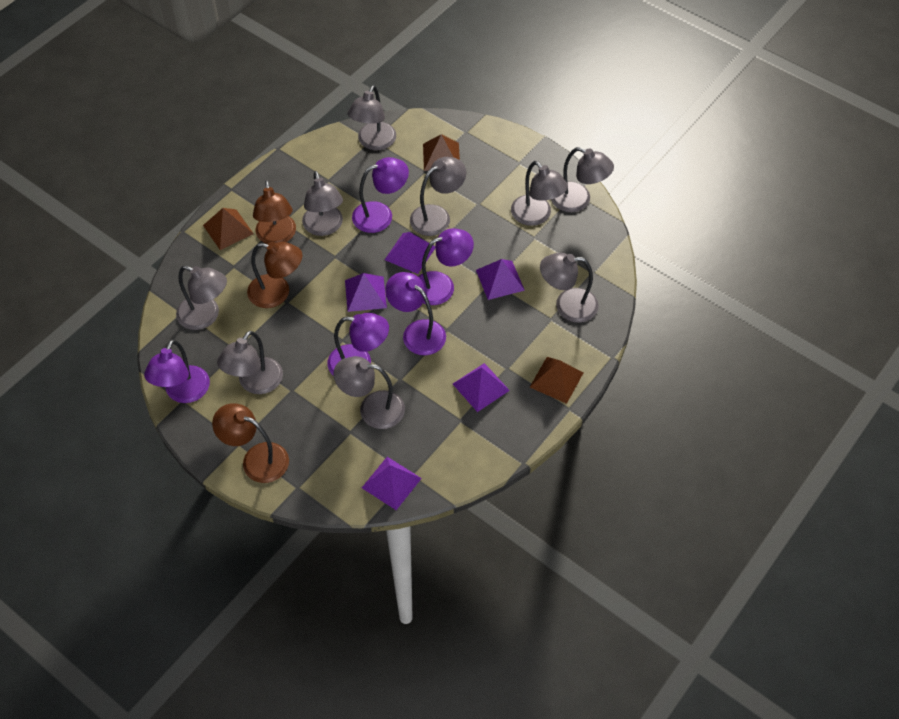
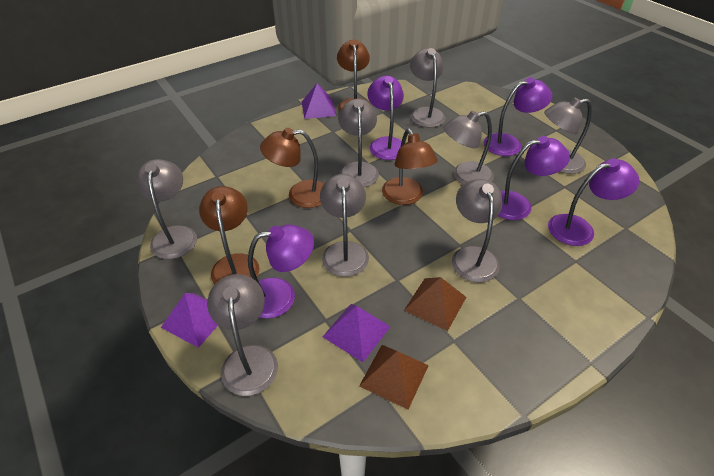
brown lamp: [212,403,289,483] [247,242,302,308] [253,180,296,244] = 3 -> [199,186,260,284] [260,128,324,208] [337,39,371,112] [382,128,438,205] = 4
brown pyramid: [203,208,254,250] [423,134,460,171] [530,357,584,404] = 3 -> [359,345,429,410] [404,277,466,331] = 2
grey lamp: [176,266,227,330] [217,331,283,394] [302,171,343,236] [333,356,405,429] [348,85,396,150] [410,157,466,236] [511,161,568,226] [540,253,599,323] [551,147,614,212] = 9 -> [137,159,197,259] [207,274,278,396] [320,174,369,277] [338,99,379,187] [410,48,446,127] [444,111,494,184] [452,179,502,282] [544,97,592,174] = 8
purple pyramid: [345,273,387,312] [362,457,422,510] [385,232,436,274] [453,363,510,412] [476,259,525,300] = 5 -> [161,293,218,348] [302,83,336,119] [323,304,391,362] = 3

